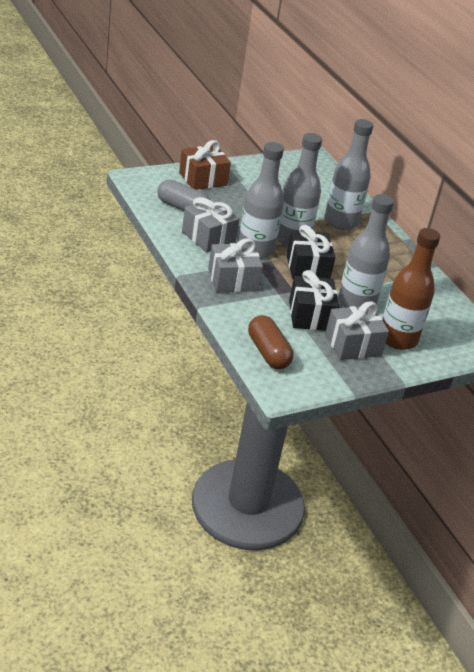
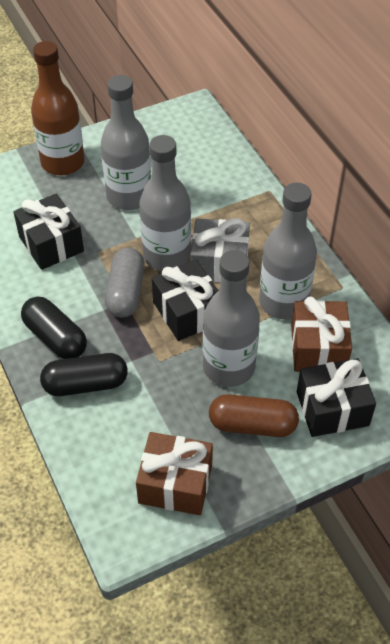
black capsule: none = 0 -> [21,296,87,359] [40,353,128,396] = 2
black gift: [287,225,335,280] [289,270,339,331] = 2 -> [13,194,84,270] [152,260,218,341] [297,358,376,437] = 3
brown gift: [179,140,231,190] = 1 -> [136,432,213,515] [291,296,352,372] = 2
grey gift: [182,197,239,252] [208,239,263,292] [325,301,389,360] = 3 -> [191,218,250,282] = 1

